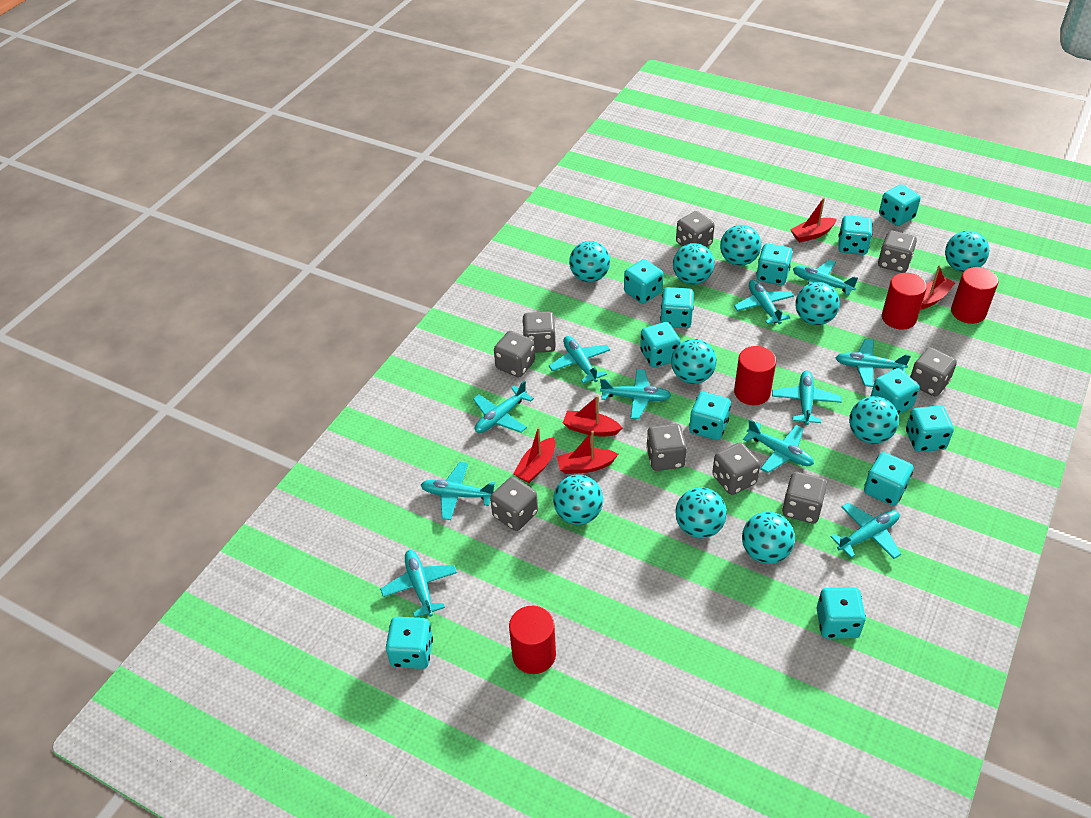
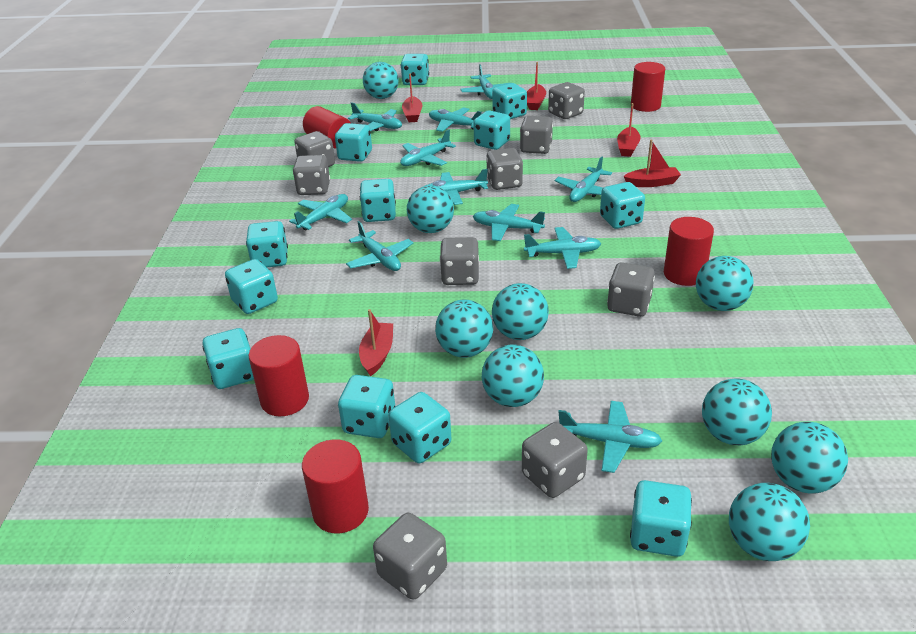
red cylinder: [509,606,556,674] [734,346,776,405] [882,273,927,330] [951,267,999,324] = 4 -> [248,335,309,416] [302,439,369,533] [303,106,351,148] [631,62,665,112] [664,217,714,286] = 5
turquoise ball: [553,475,603,525] [569,241,610,282] [671,339,717,384] [673,243,714,285] [675,487,727,538] [720,225,761,266] [742,512,795,564] [795,282,840,325] [849,396,899,444] [945,231,989,272] = 10 -> [363,62,399,99] [407,185,454,233] [435,300,493,358] [482,345,544,407] [492,283,549,340] [696,256,754,311] [702,379,772,445] [729,483,810,561] [771,422,848,494] = 9

